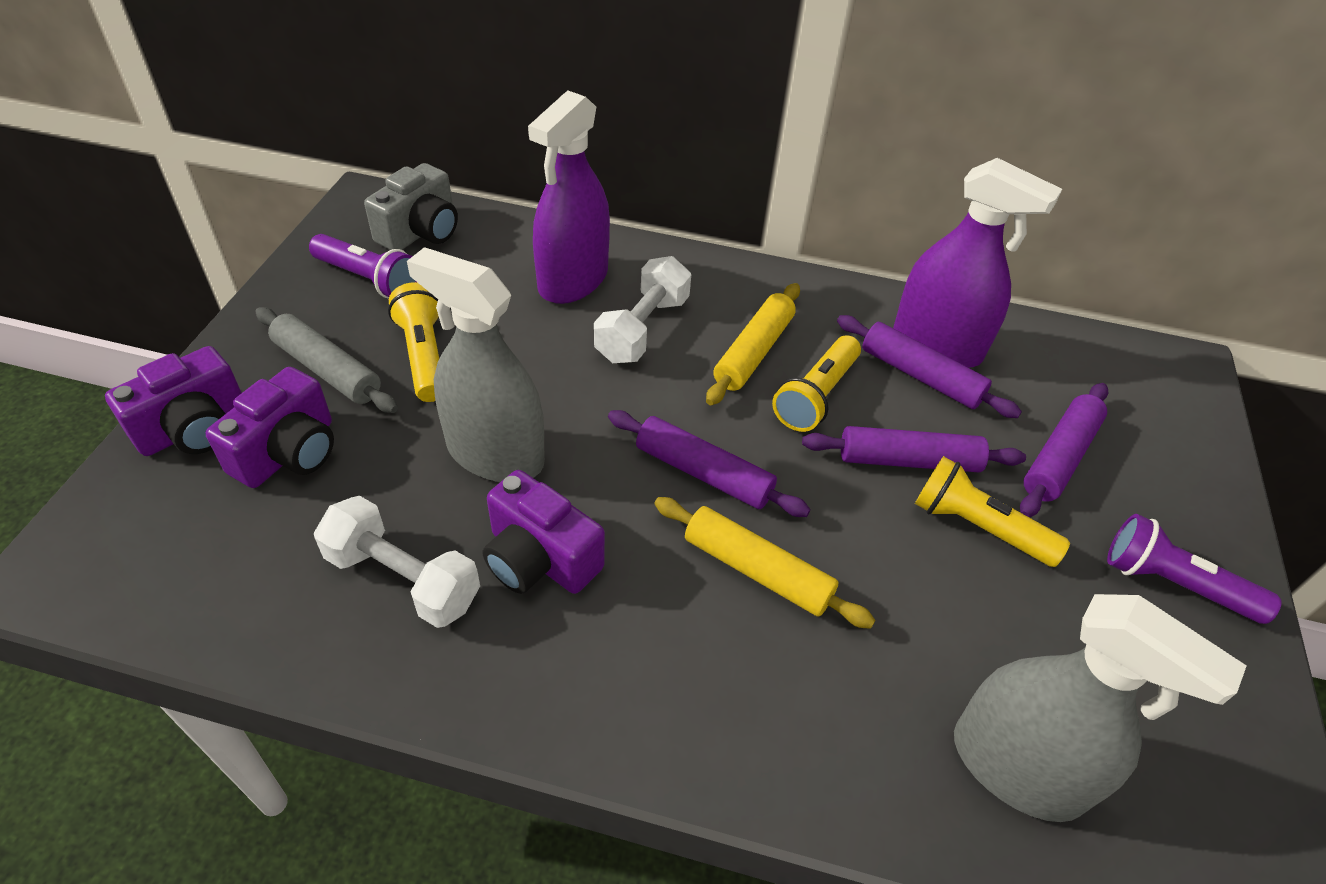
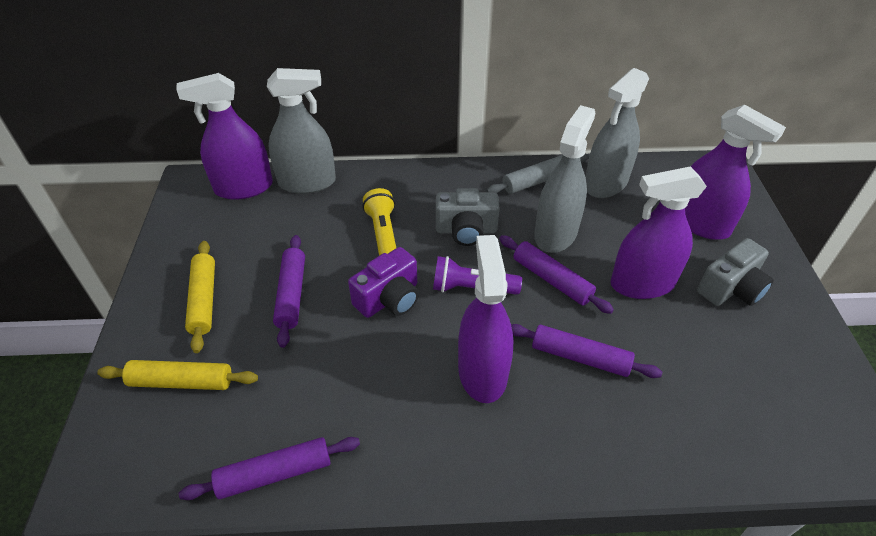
grey camera: [364,163,458,250] = 1 -> [436,188,500,246] [697,238,774,306] = 2
grey spray bottle: [407,247,545,482] [954,594,1247,822] = 2 -> [267,68,336,194] [534,105,595,253] [585,68,649,198] = 3
purple camera: [105,346,242,456] [205,367,334,488] [483,470,605,594] = 3 -> [348,247,419,318] = 1
purple flashlight: [309,234,418,298] [1107,514,1282,624] = 2 -> [433,256,522,295] = 1
purple spray bottle: [528,90,610,304] [893,158,1062,368] = 2 -> [177,73,273,200] [458,235,513,403] [611,166,707,299] [685,105,786,240] = 4
white dumbbell: [314,496,480,628] [594,256,691,363] = 2 -> none = 0
yellow flashlight: [388,282,439,402] [772,335,861,432] [915,456,1070,567] = 3 -> [362,188,396,256] = 1

